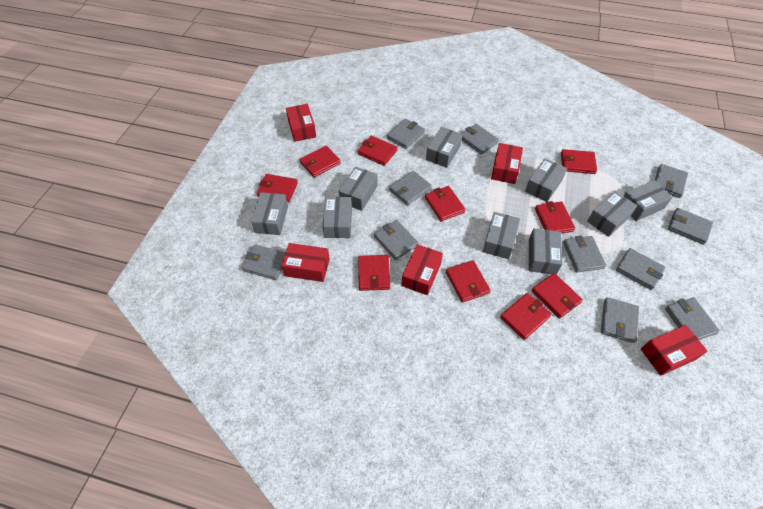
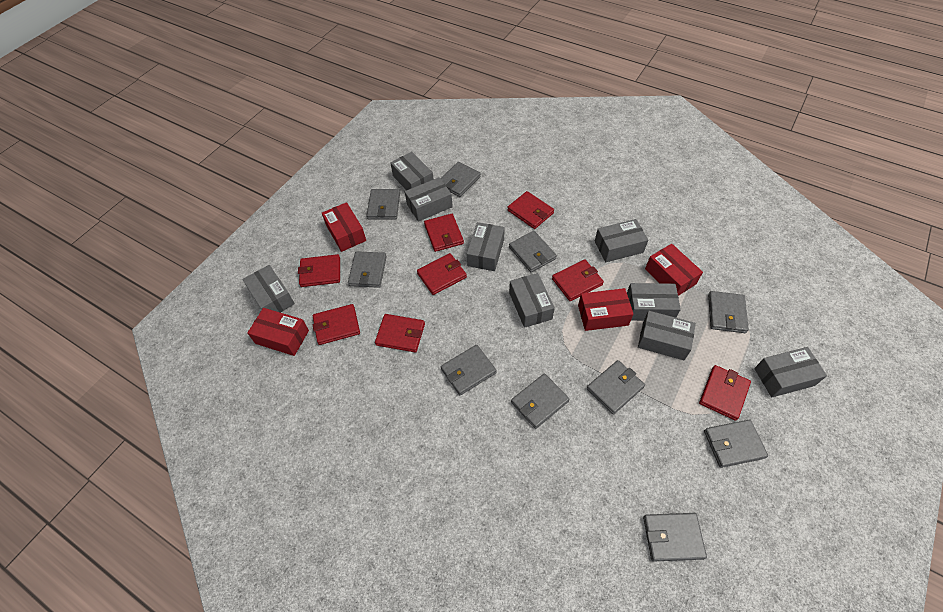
grey wallet: [241,244,285,280] [374,220,419,260] [387,119,425,149] [389,171,432,205] [461,124,499,154] [563,235,606,272] [601,297,639,343] [616,248,665,290] [655,164,688,198] [665,297,720,340] [668,208,713,245] = 11 -> [348,251,387,288] [367,189,400,220] [440,162,480,197] [441,345,497,395] [509,231,557,272] [511,373,570,429] [587,360,645,415] [643,513,707,561] [704,419,768,468] [708,291,749,333] = 10
red box: [281,243,330,282] [286,104,316,142] [401,244,443,295] [491,143,523,184] [641,325,708,376] = 5 -> [247,308,309,356] [322,202,366,252] [578,288,633,331] [645,244,703,296] = 4
red wallet: [257,174,298,202] [299,146,341,177] [358,136,398,166] [358,255,390,291] [425,186,466,221] [446,260,491,303] [500,293,552,340] [531,273,583,319] [535,201,575,233] [561,149,597,174] = 10 -> [298,254,340,287] [313,304,360,345] [375,314,425,352] [417,253,467,295] [424,214,464,252] [507,191,554,229] [552,260,604,301] [699,365,751,421] = 8

